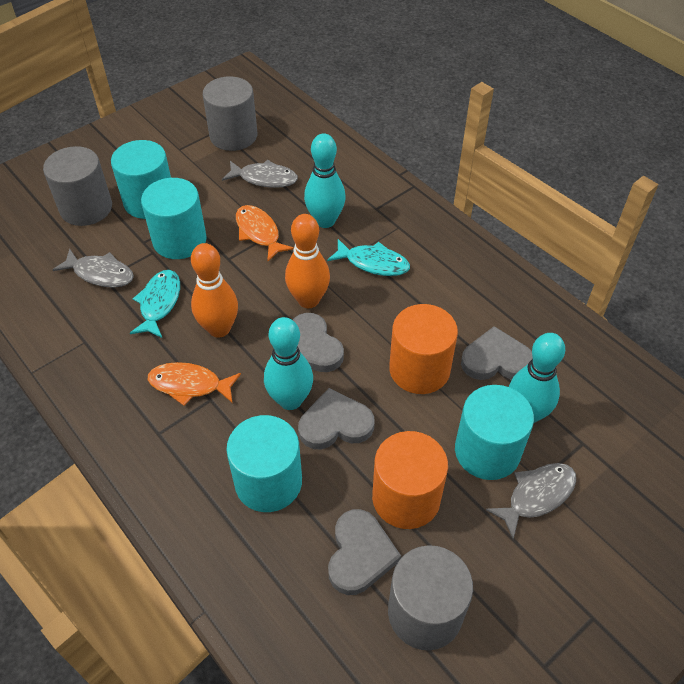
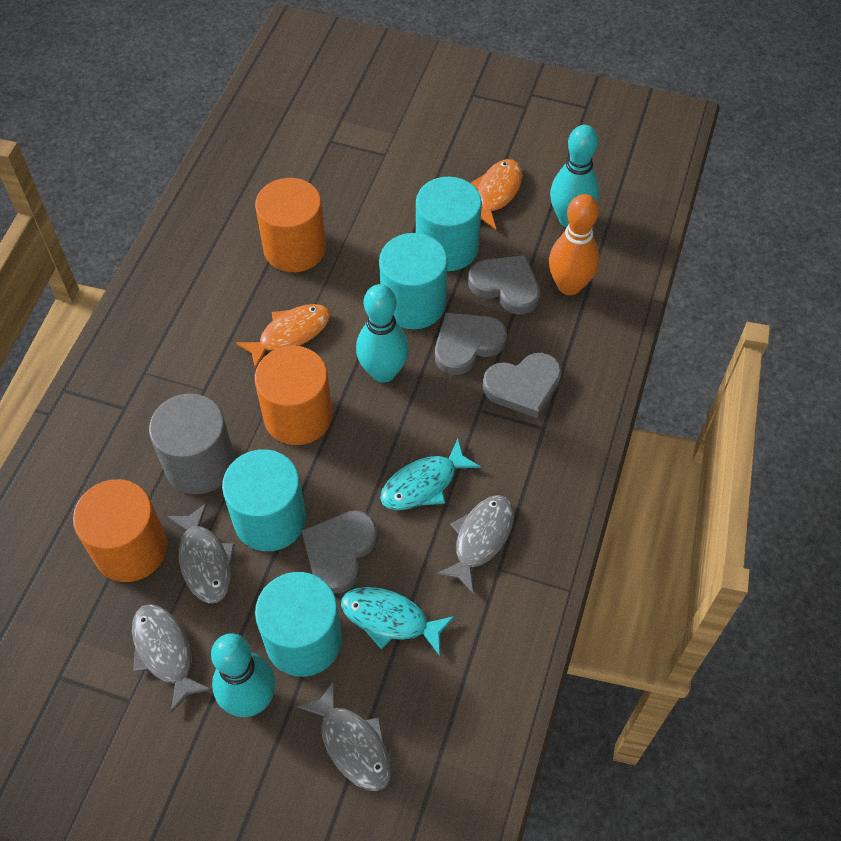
grey cylinder: [43,146,112,226] [203,76,257,151] [388,545,473,650] = 3 -> [149,393,235,494] = 1
grey fish: [53,248,134,288] [222,160,298,188] [486,463,576,539] = 3 -> [132,604,212,713] [167,503,235,604] [297,680,392,791] [436,495,514,593] = 4
orange bowling pin: [191,243,238,338] [285,214,330,308] = 2 -> [549,194,600,295] = 1
orange cylinder: [372,431,448,529] [389,304,458,394] = 2 -> [73,479,167,582] [255,178,326,272] [255,346,333,445] = 3

